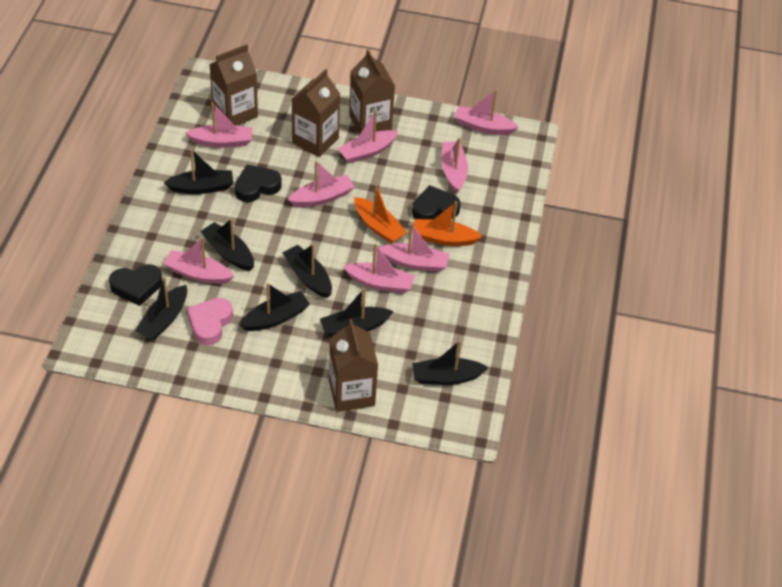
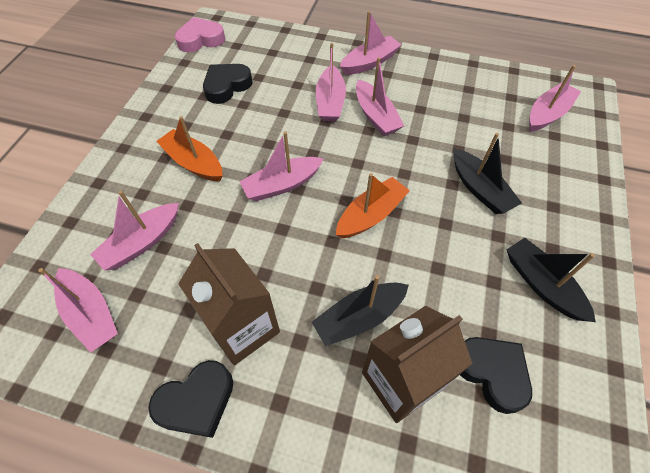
black boat: [135,276,187,340] [164,149,233,194] [200,218,254,271] [239,283,310,331] [283,244,332,298] [320,288,394,337] [412,340,489,385] = 7 -> [312,275,409,347] [453,133,522,214] [507,238,596,322] = 3
brown carton: [209,44,258,126] [292,69,340,157] [329,319,378,412] [349,50,395,135] = 4 -> [178,243,280,365] [362,306,473,423] = 2
pink boat: [163,237,235,284] [186,102,252,147] [288,161,355,207] [337,110,399,163] [343,243,415,293] [379,223,450,272] [441,138,468,193] [454,90,519,135] = 8 -> [38,268,118,353] [90,191,179,271] [239,131,324,201] [316,43,346,122] [340,11,402,75] [356,57,404,136] [529,65,581,132] = 7

